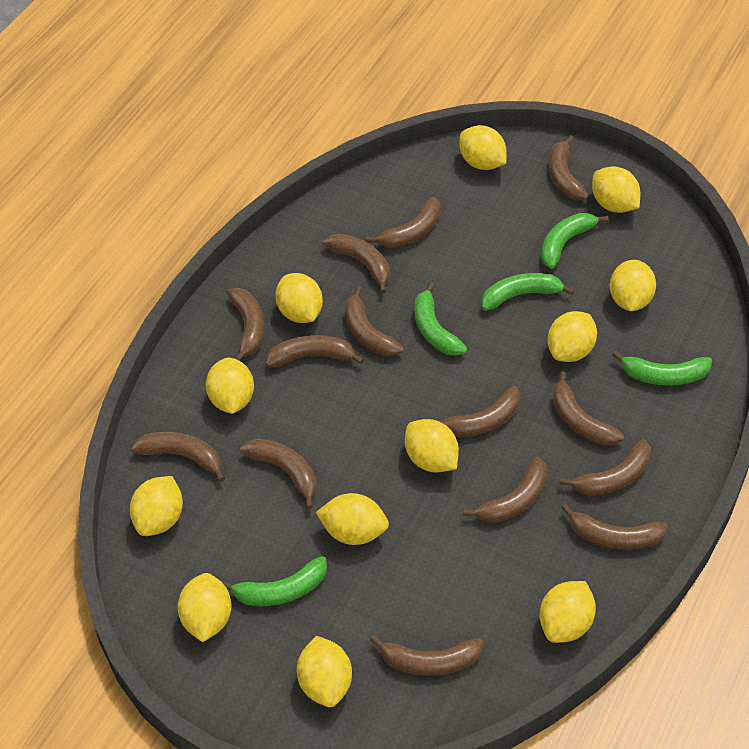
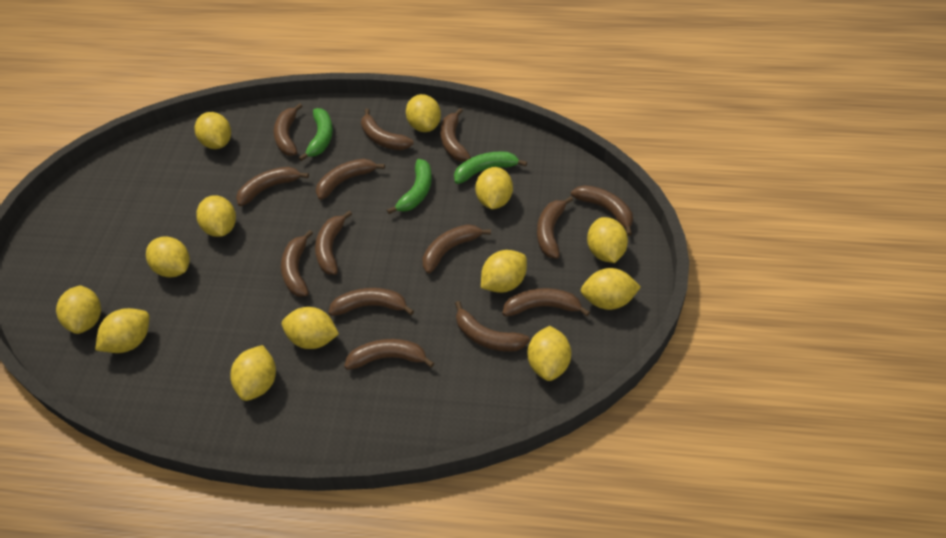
green banana: [221,556,327,606] [414,282,467,356] [482,273,574,310] [541,213,609,269] [612,351,712,386] = 5 -> [299,108,333,161] [387,159,432,214] [454,151,527,184] = 3
yellow lemon: [130,476,183,536] [177,573,232,642] [206,358,254,414] [275,273,323,323] [297,636,352,707] [316,493,389,545] [405,419,459,472] [459,125,506,170] [540,581,596,643] [547,311,597,362] [592,166,640,213] [610,260,656,311] = 12 -> [56,285,101,334] [95,308,149,353] [146,237,190,278] [195,112,231,149] [196,195,236,237] [230,345,276,401] [282,307,339,349] [406,94,441,132] [475,167,513,209] [481,250,527,293] [528,326,571,381] [581,268,641,310] [587,217,628,263] = 13

